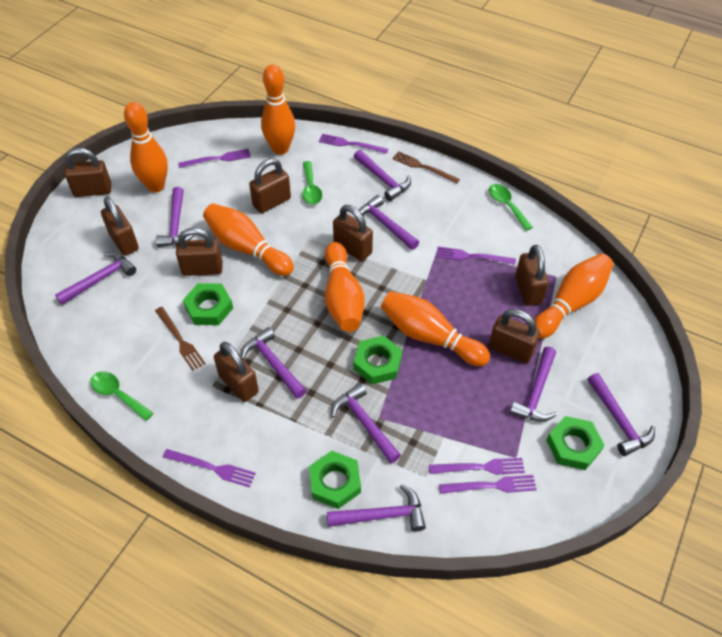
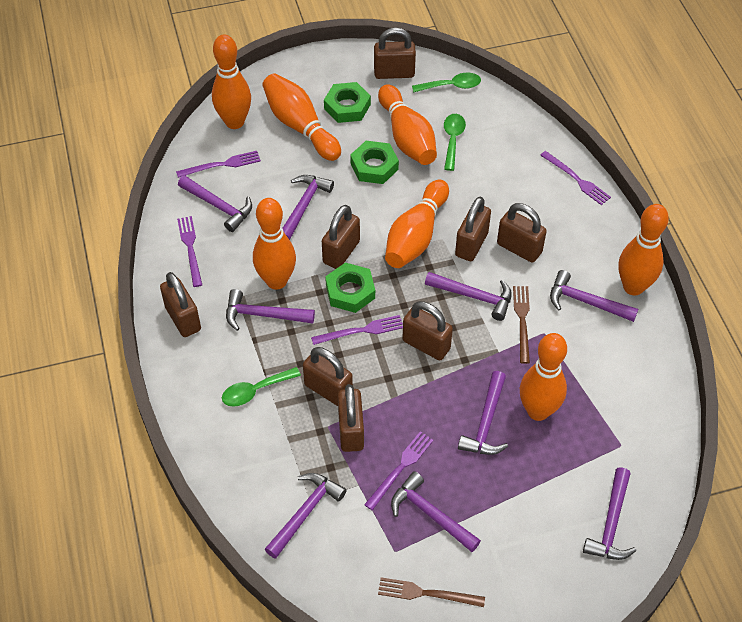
green nut: [183,283,233,325] [309,451,361,509] [354,335,402,384] [546,416,605,470] = 4 -> [324,82,371,123] [325,262,375,313] [350,141,399,184] = 3
orange bowling pin: [124,102,168,193] [203,203,294,276] [261,64,295,155] [325,242,365,332] [381,291,490,366] [534,253,614,339] = 6 -> [212,35,251,129] [253,198,296,290] [262,73,341,161] [378,84,437,165] [385,180,449,268] [520,333,567,421] [619,204,669,295] = 7
purple fork: [163,449,256,488] [178,149,251,168] [319,134,388,154] [429,458,525,474] [436,247,516,265] [439,475,537,494] = 6 -> [176,151,261,178] [177,216,202,287] [311,315,403,345] [364,431,434,511] [540,151,611,205] = 5

